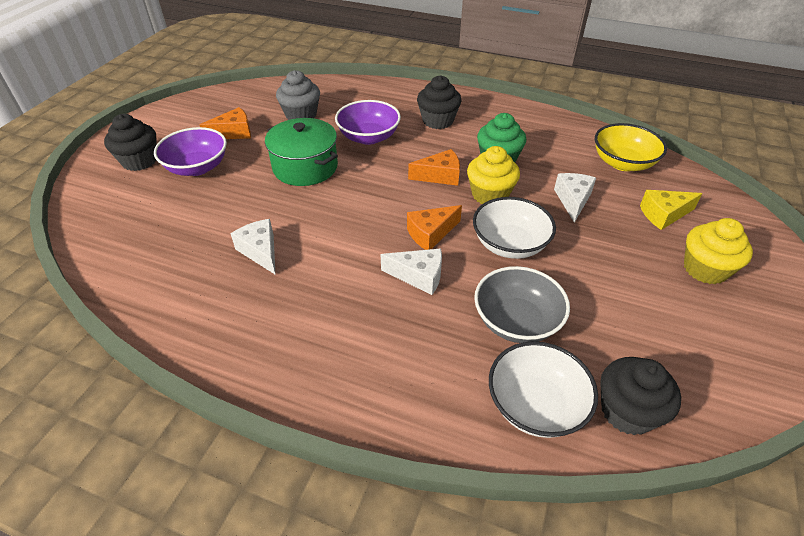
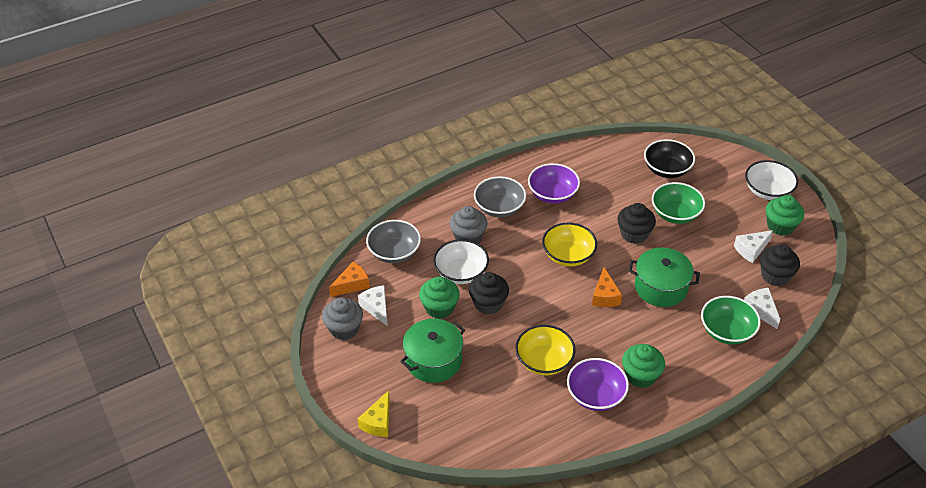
black bowl: none = 0 -> [644,139,695,178] = 1
green bowl: none = 0 -> [652,182,705,224] [701,296,761,344] = 2
green cupcake: [477,113,526,162] = 1 -> [419,276,460,319] [622,344,665,388] [766,195,804,236] = 3
green pot: [265,118,338,186] = 1 -> [400,319,465,383] [629,248,700,307] = 2
grey bowl: [474,266,570,343] = 1 -> [366,220,421,263] [474,176,526,217] = 2
grey cupcake: [276,70,320,120] = 1 -> [322,297,363,340] [449,206,488,243] = 2
orange cheese: [200,107,251,139] [407,205,462,250] [408,149,460,186] = 3 -> [329,262,370,297] [592,267,622,307] = 2
yellow bowl: [595,123,667,171] = 1 -> [515,325,575,375] [542,223,597,267] = 2
yellow cupcake: [467,146,520,204] [684,218,753,284] = 2 -> none = 0

